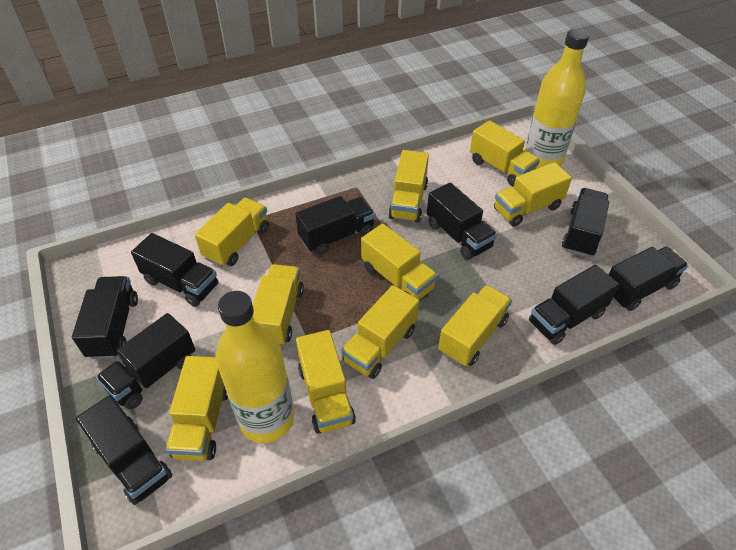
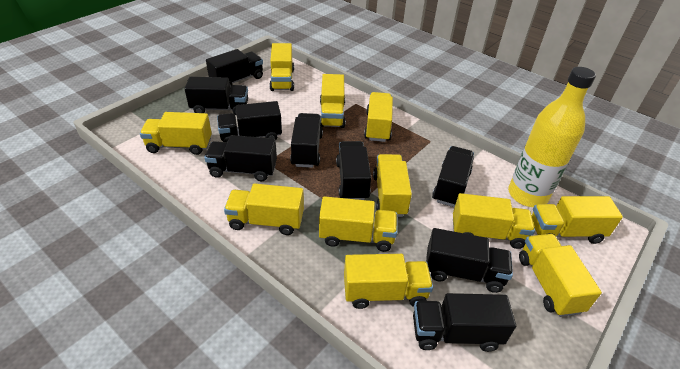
yellow bottle: [216,291,294,443] [525,29,589,169] = 2 -> [508,67,596,207] = 1
yellow truck: [166,356,228,461] [195,198,269,267] [253,264,304,345] [296,330,356,434] [341,285,419,379] [361,224,438,300] [388,150,429,223] [438,285,512,366] [470,120,540,187] [494,162,572,227] = 10 -> [140,112,212,155] [224,183,304,235] [269,43,294,91] [319,196,397,252] [320,74,346,128] [344,254,433,309] [364,92,393,142] [373,154,412,217] [453,193,535,249] [519,234,602,317] [532,196,623,244] = 11

